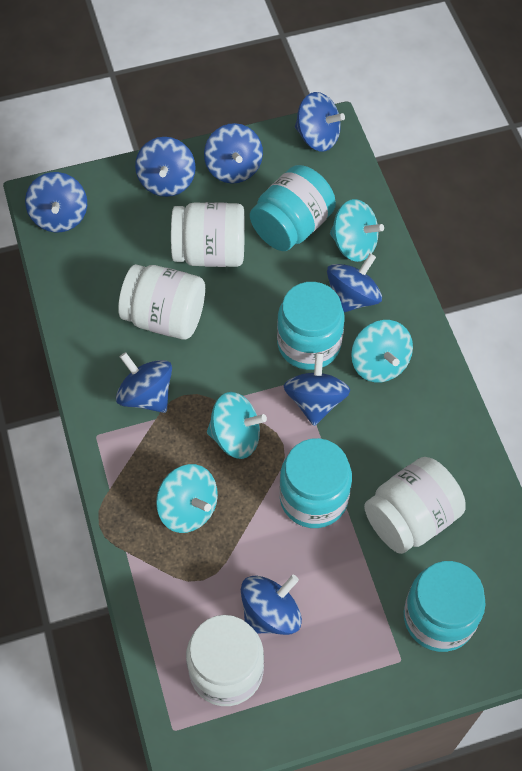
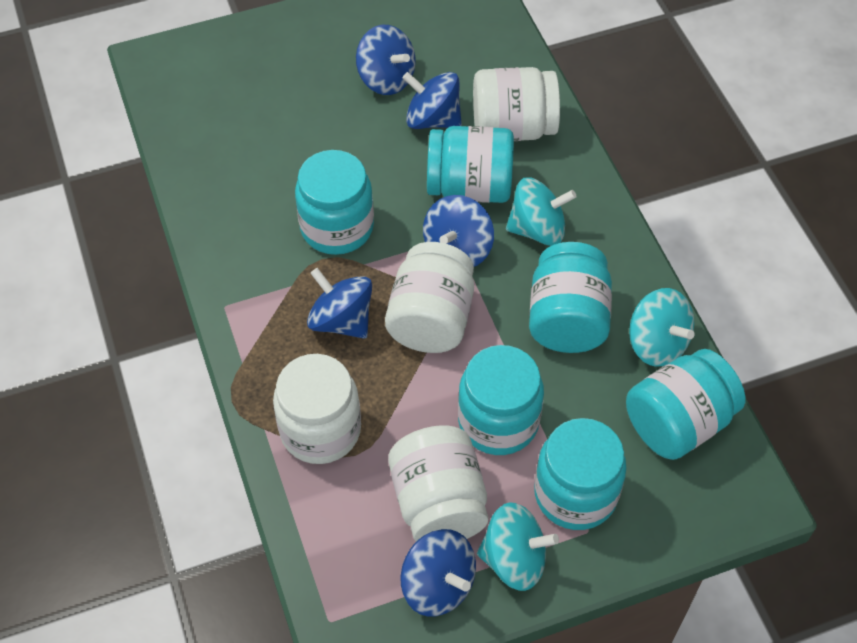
blue spinning top: [25,172,87,232] [116,352,172,413] [135,137,196,197] [204,123,263,184] [241,575,302,635] [284,353,351,426] [295,92,345,152] [327,253,382,312] = 8 -> [307,268,372,339] [356,25,416,95] [401,529,476,617] [402,72,462,129] [423,195,494,267] = 5
turquoise jar: [250,165,336,251] [277,282,345,370] [279,438,352,528] [404,561,485,652] = 4 -> [295,150,374,255] [427,126,514,203] [458,345,544,455] [529,242,612,353] [534,418,627,530] [626,349,745,460] = 6
turquoise spinning top: [156,464,218,533] [207,392,267,459] [330,199,384,262] [351,320,413,382] = 4 -> [477,502,559,591] [506,177,577,246] [629,288,695,367] = 3

